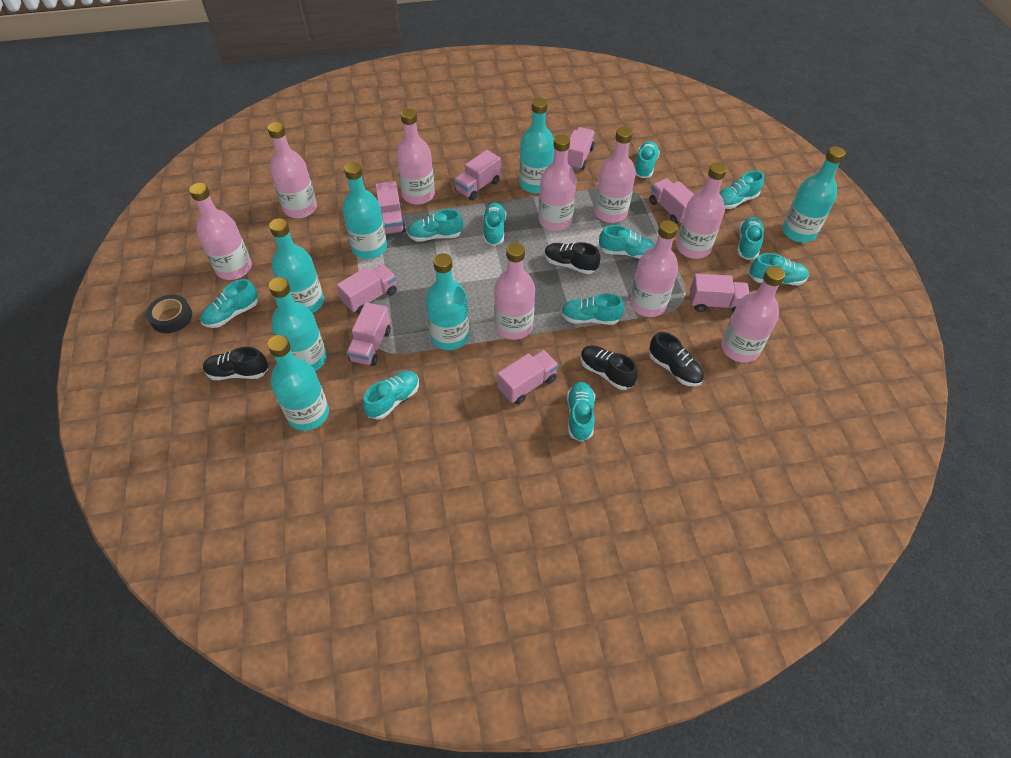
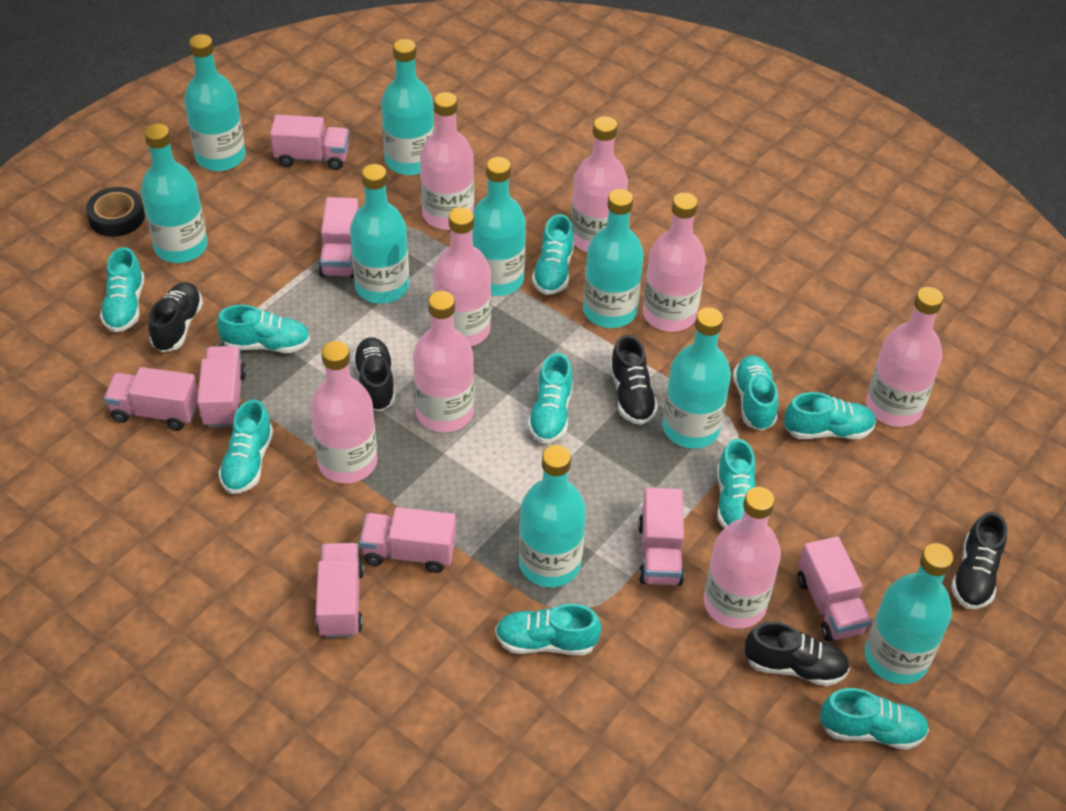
black shoe: [203,347,268,380] [544,242,600,274] [581,345,638,390] [649,332,704,386] = 4 -> [149,282,203,352] [353,337,395,411] [610,335,658,425] [745,622,850,686] [951,512,1007,609] = 5
pink bottle: [189,183,252,280] [267,122,317,218] [396,109,435,205] [494,243,535,340] [538,135,577,231] [594,127,636,223] [630,220,678,317] [676,162,727,259] [721,266,785,363] = 9 -> [310,341,377,483] [413,291,474,432] [420,92,474,230] [433,207,491,346] [571,116,628,252] [643,193,706,332] [704,487,781,629] [866,287,943,427] = 8
turquoise bottle: [267,335,329,431] [269,218,324,313] [269,277,327,371] [342,162,387,259] [426,253,469,350] [519,98,554,193] [782,146,846,242] = 7 -> [141,124,207,263] [184,34,246,171] [350,164,409,303] [381,39,435,175] [472,157,526,296] [519,445,586,587] [583,189,644,328] [663,307,731,448] [865,543,954,684] = 9
turquoise shoe: [200,279,258,328] [363,371,419,420] [407,209,463,242] [483,202,506,246] [561,293,624,325] [567,382,595,442] [599,225,655,259] [634,141,660,178] [719,171,764,209] [737,217,764,260] [749,253,809,285] = 11 -> [100,247,144,332] [217,305,310,353] [218,400,273,494] [495,604,602,655] [528,353,573,443] [532,214,574,295] [717,439,756,529] [733,355,779,431] [784,392,876,439] [820,688,929,750] = 10

